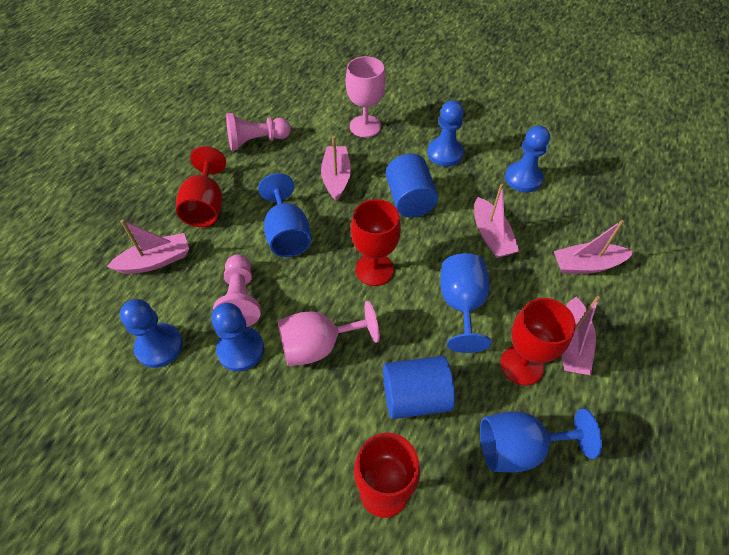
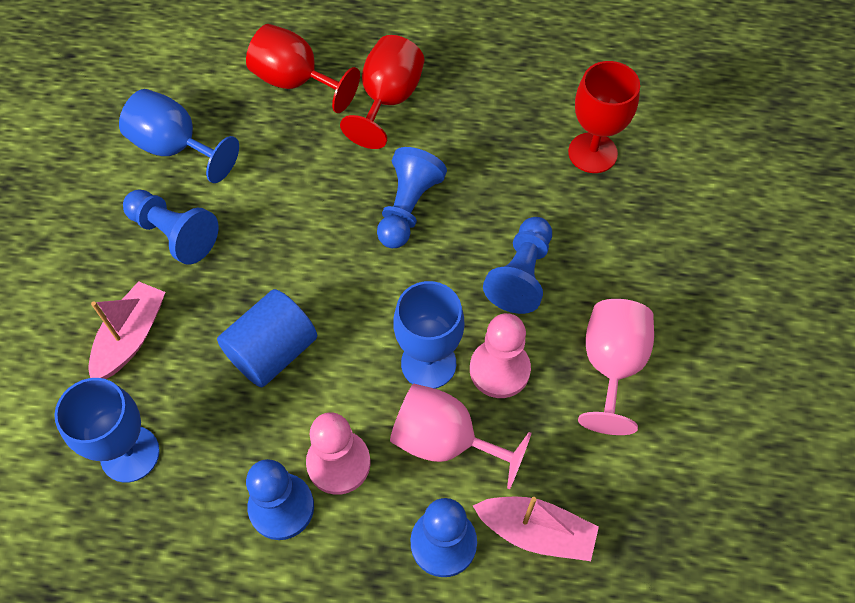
blue cylinder: [383,356,455,419] [386,154,438,217] = 2 -> [217,289,317,388] = 1
blue pawn: [120,299,183,368] [211,303,264,372] [427,100,464,166] [505,125,550,192] = 4 -> [123,189,218,264] [246,459,314,540] [377,147,447,248] [410,498,477,577] [483,217,552,314] = 5
pink boat: [107,220,189,274] [321,136,351,201] [474,184,519,258] [554,220,633,274] [561,296,600,375] = 5 -> [88,281,165,379] [473,497,599,561] = 2
red goblet: [176,146,226,227] [351,199,401,286] [354,433,420,518] [500,298,576,386] = 4 -> [246,24,360,113] [340,35,424,149] [568,61,640,173] = 3

